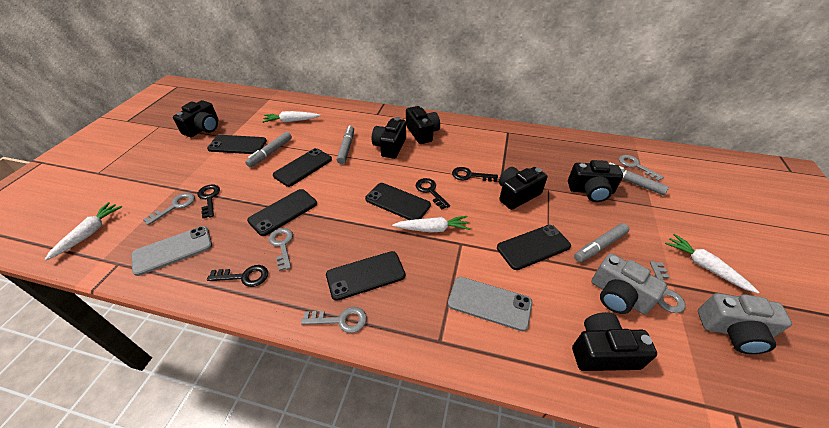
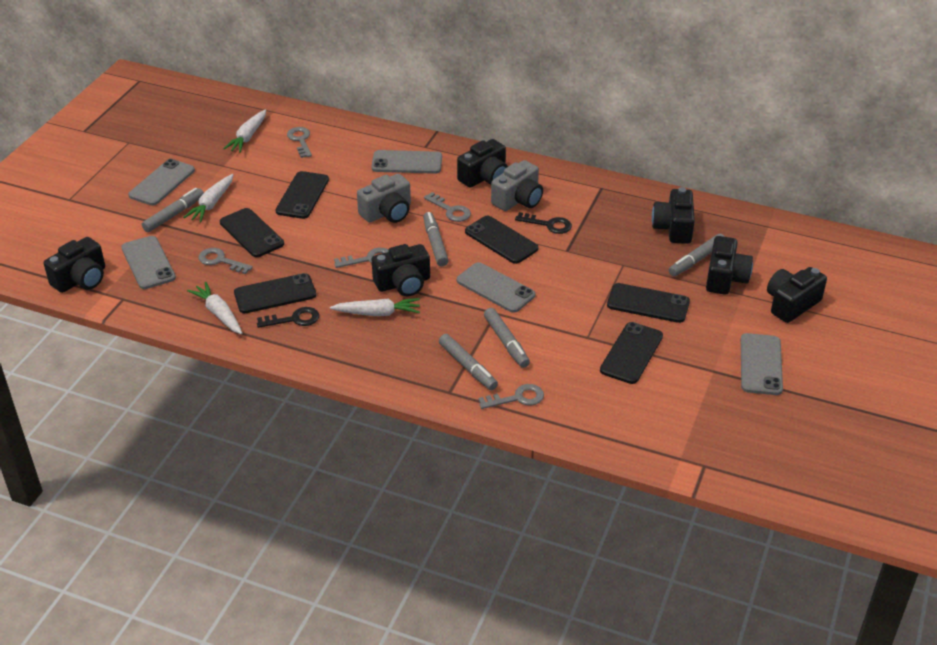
black key: [198,184,220,218] [207,265,268,287] [416,178,450,210] [452,167,498,182] = 4 -> [257,307,319,328] [515,212,572,234] = 2
grey marker: [245,132,292,167] [337,126,354,164] [574,223,630,262] [609,163,669,195] = 4 -> [142,188,204,232] [423,212,449,266] [439,334,498,390] [484,308,530,368] [669,234,725,276] = 5
grey phone: [131,226,212,276] [448,277,532,331] = 2 -> [121,236,176,289] [128,159,195,205] [371,150,442,174] [457,262,535,313] [741,333,783,395] = 5

